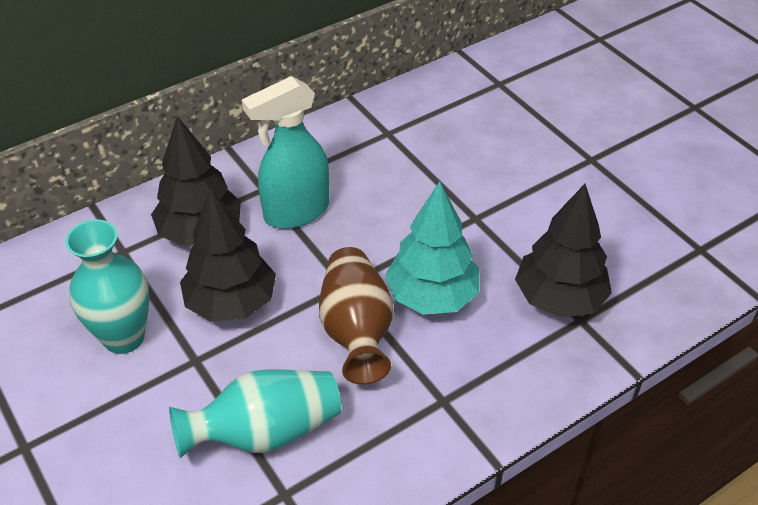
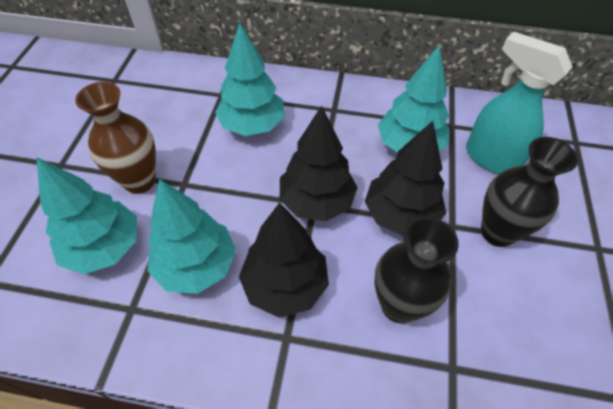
black vase: none = 0 -> [374,217,459,324] [481,137,578,247] = 2
turquoise tree: [385,181,479,315] = 1 -> [36,157,137,274] [147,179,236,294] [215,23,285,136] [378,45,449,153] = 4
turquoise vase: [65,219,150,354] [169,369,341,458] = 2 -> none = 0

